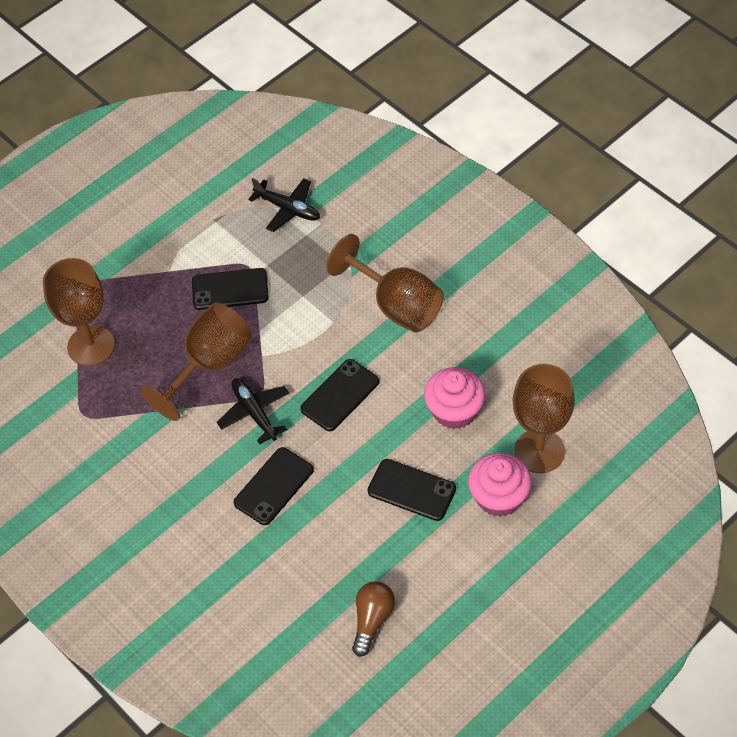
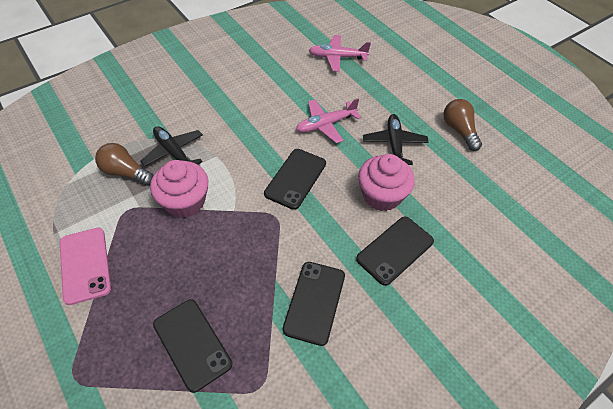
brown goblet: [43,258,115,366] [140,303,252,421] [326,234,444,332] [513,364,575,473] = 4 -> none = 0
brown light bulb: [352,581,395,657] = 1 -> [95,143,154,186] [443,99,482,151] = 2
pink phone: none = 0 -> [60,228,111,305] = 1
pink plane: none = 0 -> [296,98,361,143] [308,35,371,72] = 2

